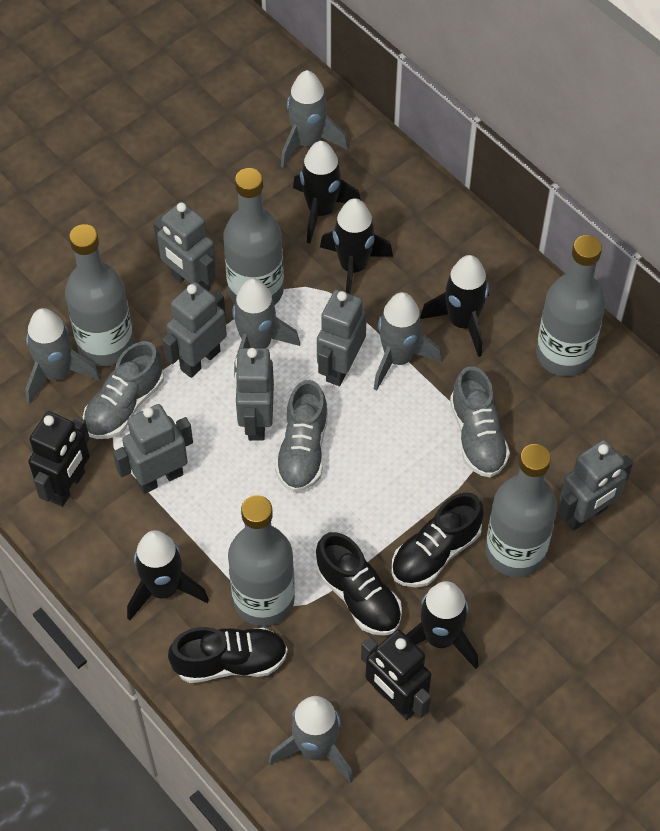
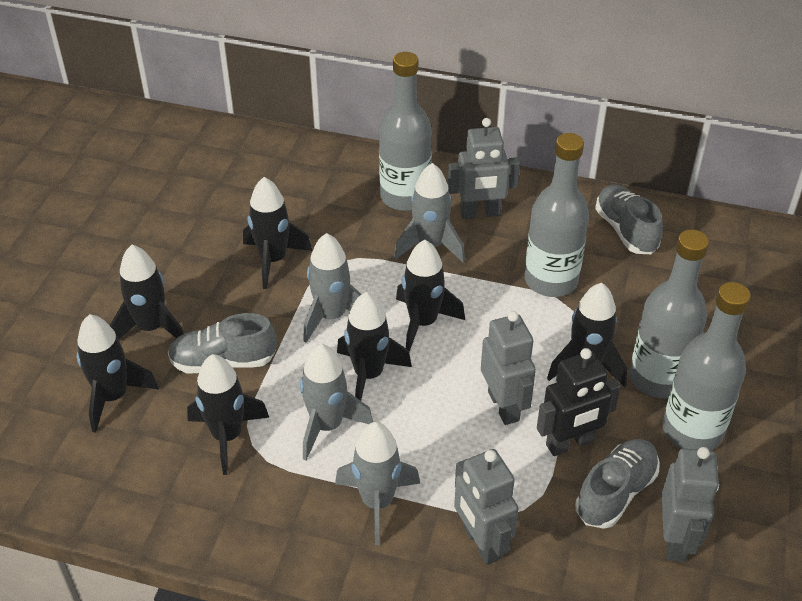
black robot: [28,411,90,507] [361,630,431,720] = 2 -> [537,348,621,456] = 1
black rocket: [127,530,209,620] [293,141,361,244] [320,198,393,294] [406,581,478,669] [420,255,489,357] = 5 -> [77,314,159,433] [110,245,184,340] [187,354,269,475] [243,177,312,289] [337,292,412,401] [396,240,465,352] [547,283,627,387] = 7
black shoe: [168,627,288,683] [316,532,402,636] [391,492,484,588] = 3 -> none = 0
grey bottle: [65,224,134,366] [223,168,284,305] [228,495,295,626] [486,444,557,577] [536,235,606,377] = 5 -> [379,52,432,211] [525,133,589,297] [629,230,709,398] [663,282,751,451] = 4
grey robot: [113,404,193,494] [153,202,216,291] [162,282,227,378] [234,348,274,441] [317,290,367,386] [558,440,633,531] = 6 -> [448,118,520,219] [454,449,518,565] [481,311,536,425] [662,447,719,562] = 4
grey rocket: [25,308,101,405] [232,278,300,376] [268,696,353,783] [281,70,348,168] [374,292,442,391] = 5 -> [300,344,373,460] [303,233,362,343] [335,422,420,545] [394,163,465,263] = 4

